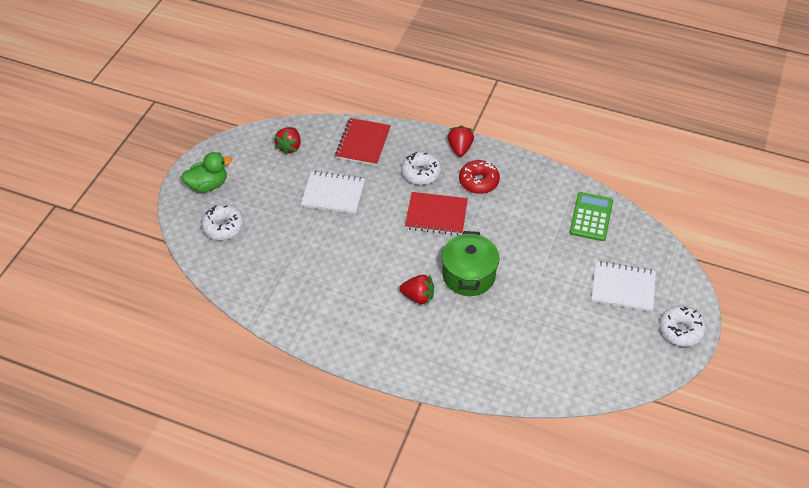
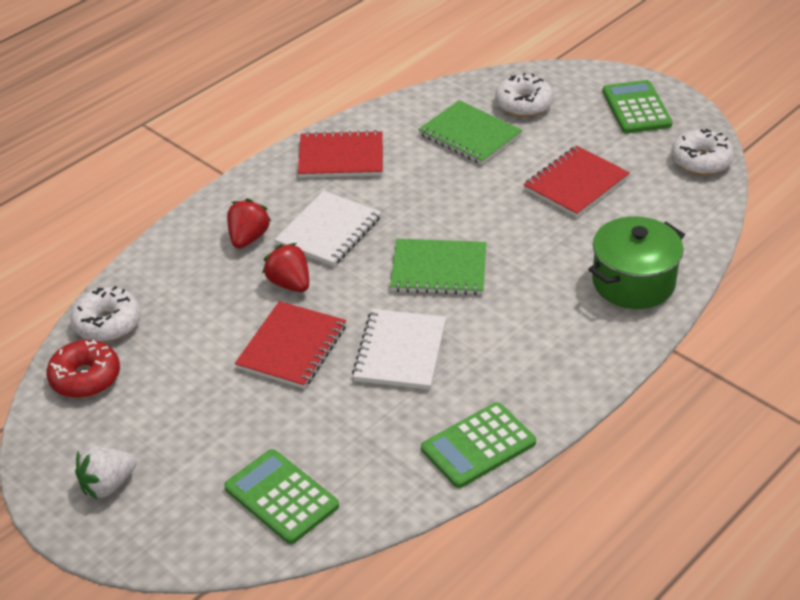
green calculator: [569,192,613,241] = 1 -> [224,449,339,544] [421,402,536,488] [602,80,673,133] = 3
green duck: [181,152,232,192] = 1 -> none = 0
green notebook: none = 0 -> [390,239,486,295] [418,100,523,165] = 2
red notebook: [335,118,391,166] [405,192,468,235] = 2 -> [235,301,346,389] [298,130,383,178] [523,146,630,217] = 3
red strawberry: [274,127,301,155] [400,274,434,304] [448,126,474,157] = 3 -> [227,198,271,249] [262,243,309,292] = 2
white strawberry: none = 0 -> [75,446,136,500] = 1

